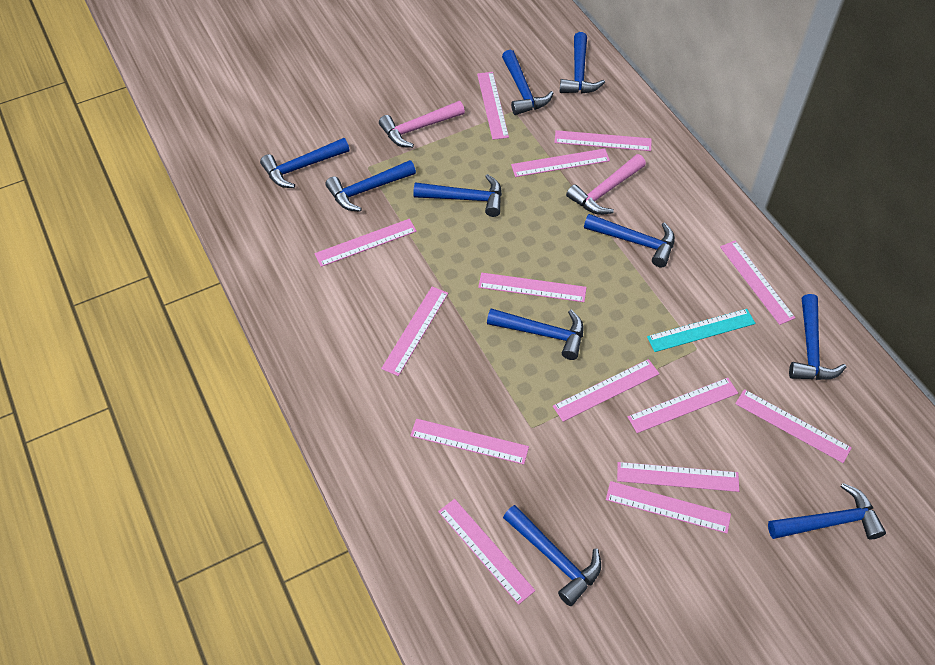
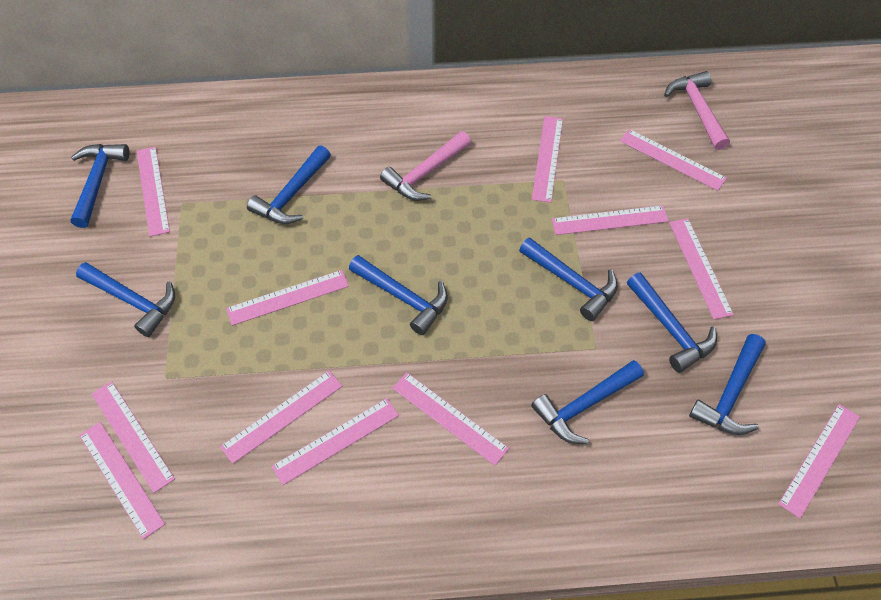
blue hammer: [260,138,350,188] [325,160,416,212] [413,174,502,217] [487,309,583,360] [502,50,553,115] [503,505,601,606] [560,32,605,94] [584,214,675,268] [768,483,886,539] [789,294,846,380] = 10 -> [70,144,129,228] [76,262,175,337] [247,145,331,224] [349,255,448,335] [519,237,618,321] [531,360,644,444] [627,272,717,373] [689,334,766,435] = 8
pink ruler: [314,219,417,267] [381,287,448,376] [410,419,529,465] [438,499,535,605] [477,72,509,140] [478,273,587,302] [511,148,610,177] [553,359,659,422] [554,130,652,151] [606,481,731,533] [617,462,739,492] [628,378,738,433] [720,240,795,325] [735,389,852,463] = 14 -> [79,422,165,539] [92,381,175,493] [137,147,170,237] [220,371,342,464] [226,270,349,326] [272,398,399,485] [392,373,509,466] [532,116,563,203] [552,205,669,235] [620,129,727,191] [669,218,734,319] [778,404,860,518] = 12
turquoise ruler: [647,309,755,352] = 1 -> none = 0

